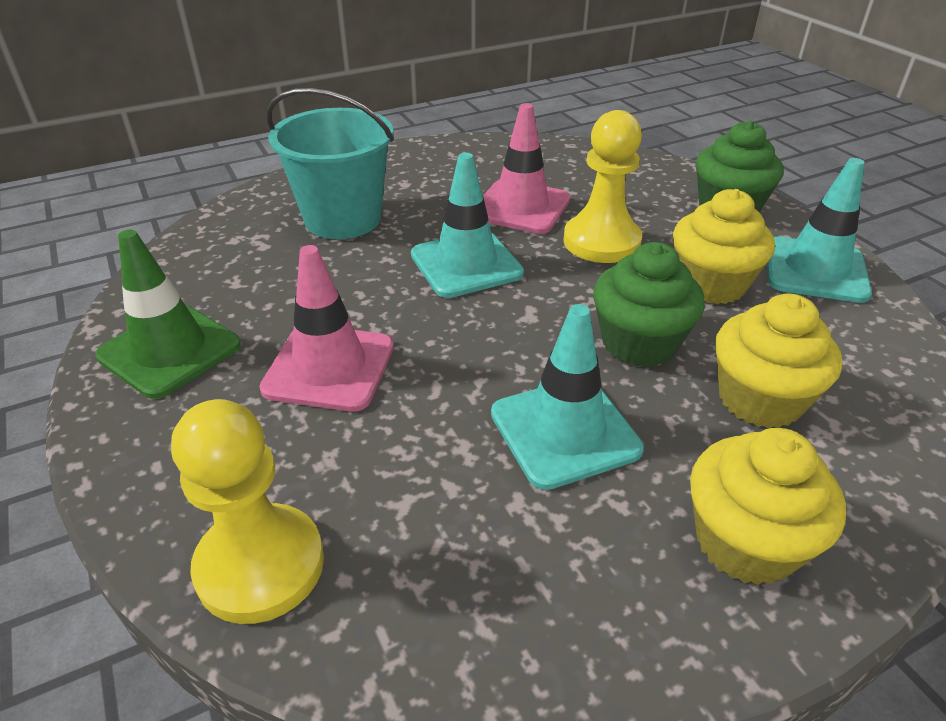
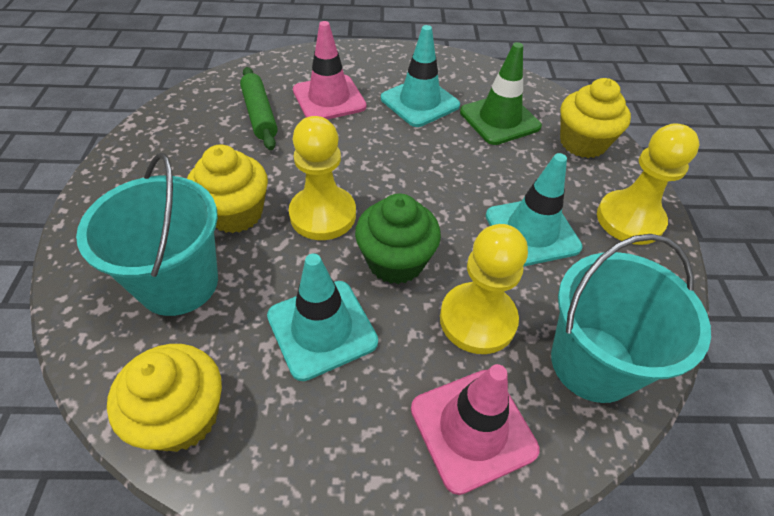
green cupcake: [593,242,705,367] [696,121,783,212] = 2 -> [355,194,441,284] = 1
green rolling pin: none = 0 -> [240,67,278,150] = 1
turquoise bucket: [267,88,394,239] = 1 -> [76,153,218,316] [551,234,711,403] = 2
yellow pawn: [171,399,324,624] [563,110,642,263] = 2 -> [289,116,356,240] [440,224,528,354] [597,123,699,245] = 3

